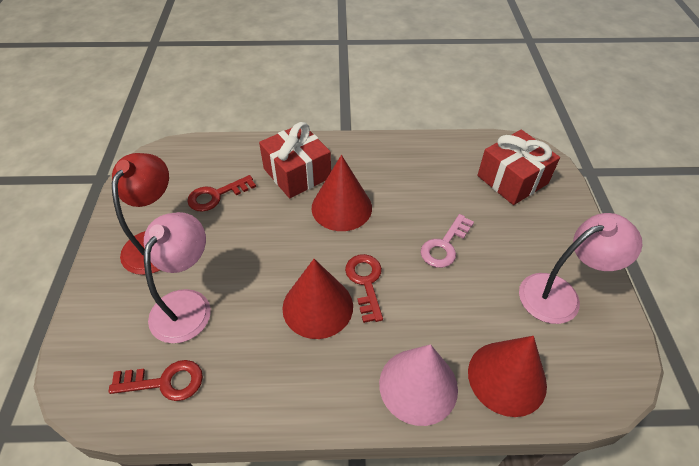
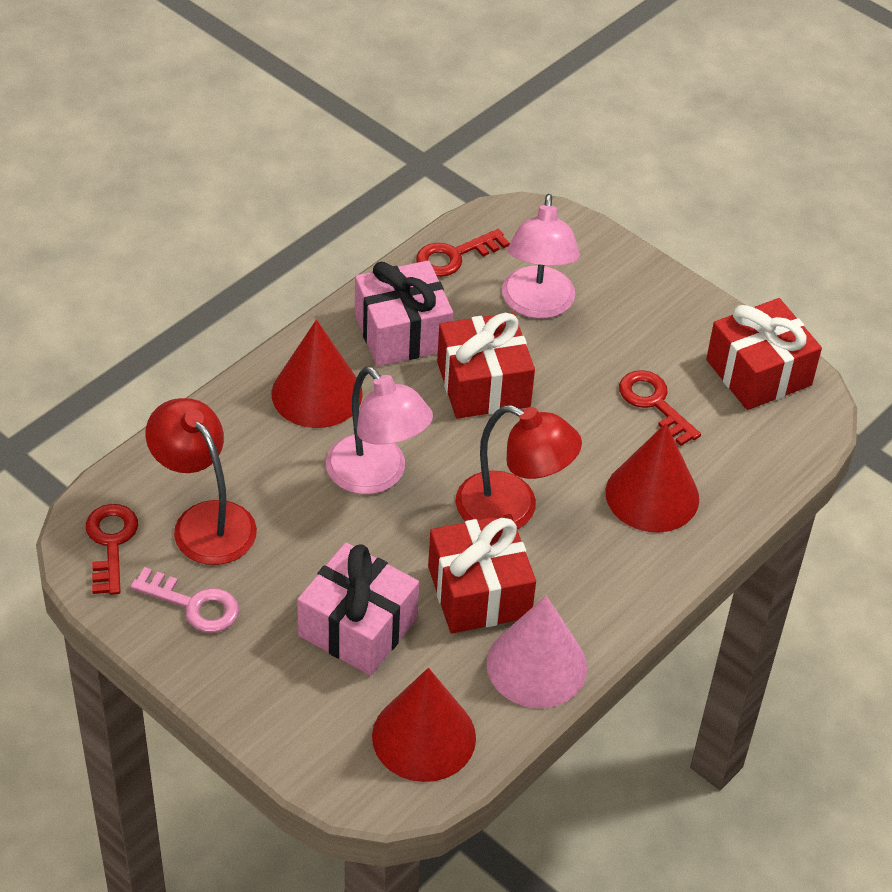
pink gift: none = 0 -> [297,542,419,676] [355,260,453,366] = 2
red gift: [259,122,331,198] [477,130,560,205] = 2 -> [428,514,536,634] [437,312,535,419] [706,298,822,410] = 3
red lamp: [112,153,169,275] = 1 -> [146,398,257,565] [456,405,582,529] = 2

